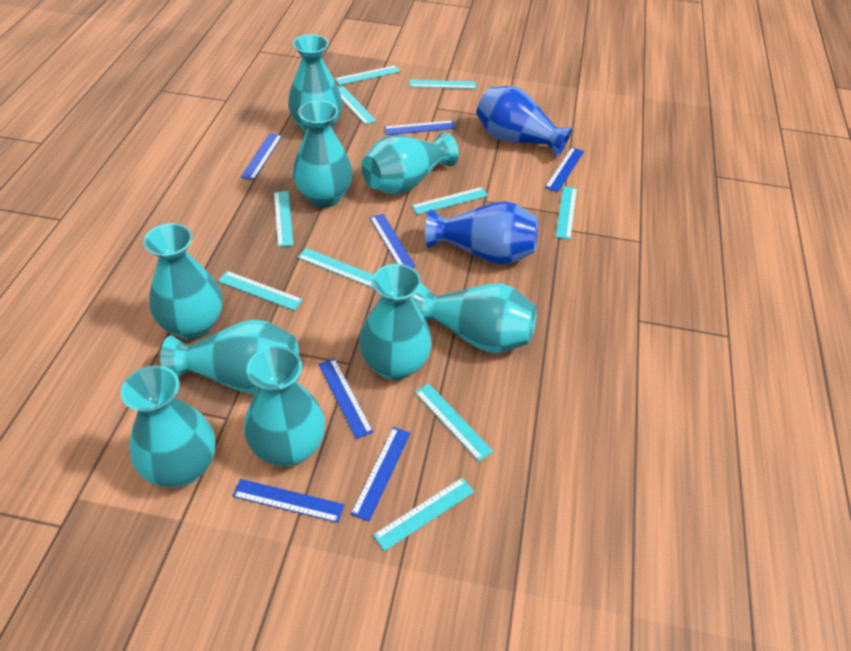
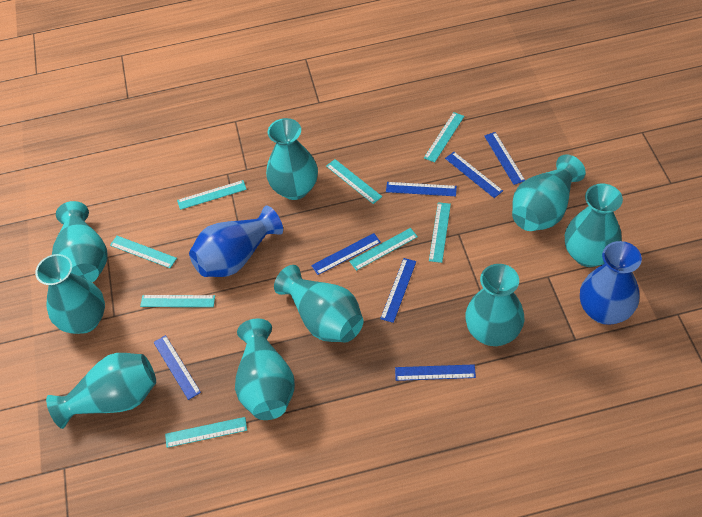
turquoise ruler: [218,271,303,311] [274,191,294,247] [298,248,373,288] [335,65,400,85] [338,86,376,125] [373,477,474,551] [409,80,476,89] [411,187,488,215] [415,383,493,461] [556,186,577,240] = 10 -> [110,236,177,268] [140,295,215,307] [165,417,247,448] [177,180,247,210] [326,159,382,204] [349,228,418,271] [424,112,464,162] [429,202,451,263] = 8

